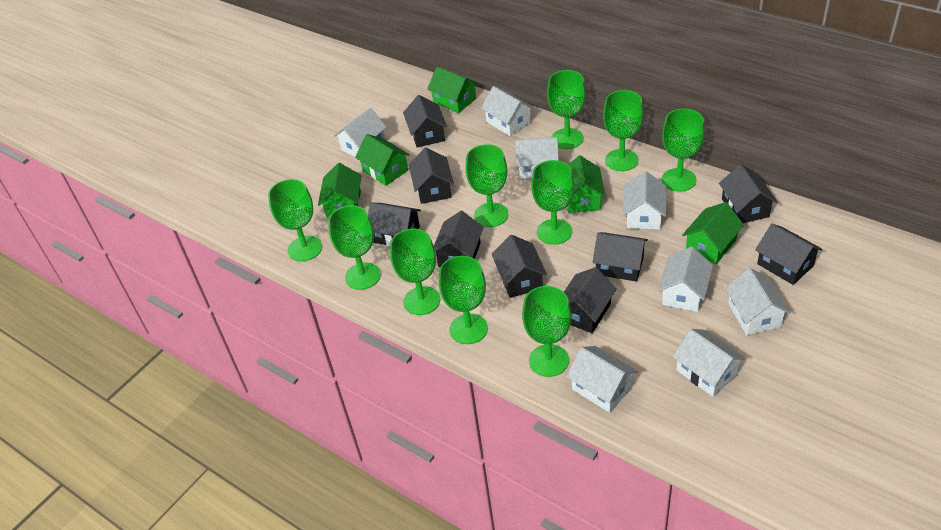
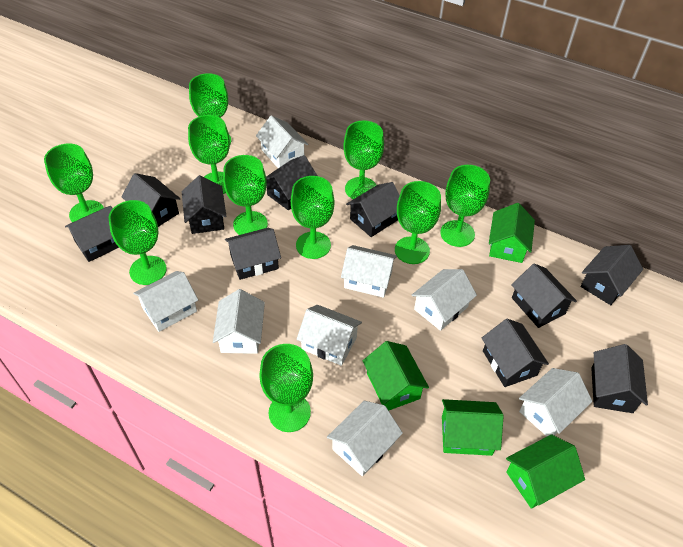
black house: [368,202,421,246] [403,95,447,148] [409,147,454,204] [434,211,484,267] [492,235,547,298] [564,267,617,333] [592,232,648,282] [719,164,778,223] [755,223,823,285] = 9 -> [65,206,119,262] [121,173,180,227] [182,175,226,234] [225,228,281,280] [266,155,317,210] [346,182,400,237] [482,319,549,387] [511,264,577,328] [580,245,643,305] [591,344,648,413] = 10
green house: [318,163,362,218] [355,134,410,186] [427,66,478,113] [567,156,605,213] [682,202,744,264] = 5 -> [363,341,429,411] [442,399,504,456] [489,203,535,263] [506,434,585,509] = 4

